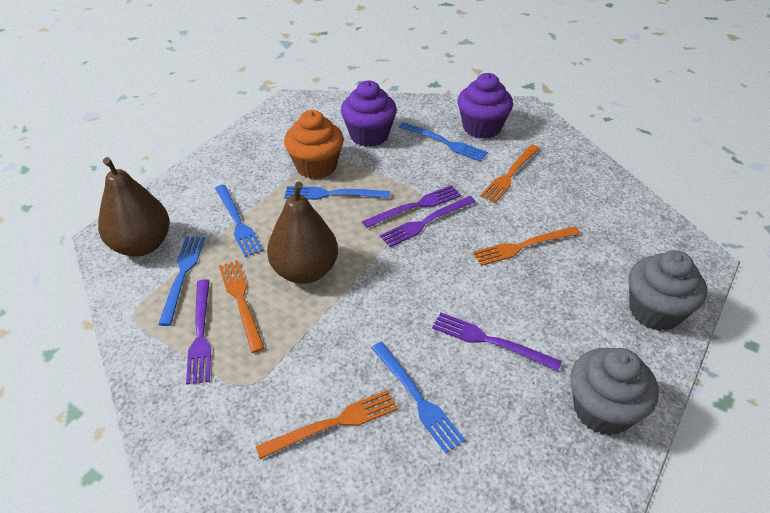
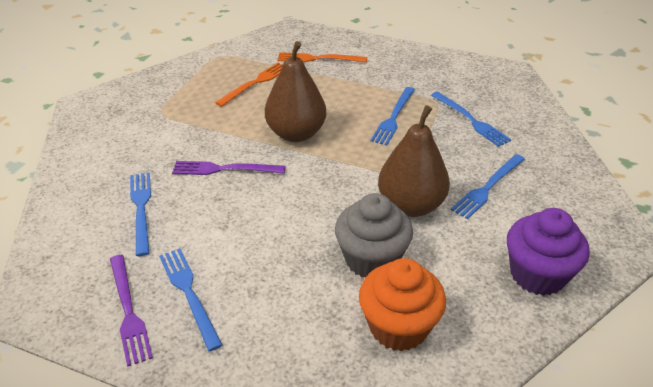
grey cupcake: [570,348,659,436] [629,250,707,331] = 2 -> [335,193,413,278] = 1
orange fork: [219,260,265,353] [256,390,398,459] [473,226,580,266] [480,145,540,203] = 4 -> [215,63,283,107] [278,52,367,62] = 2
purple cupcake: [341,80,397,147] [457,73,513,139] = 2 -> [507,208,590,296] = 1
purple fork: [186,279,211,385] [362,185,461,228] [380,196,476,248] [432,312,562,371] = 4 -> [110,255,153,366] [172,161,286,175] = 2

